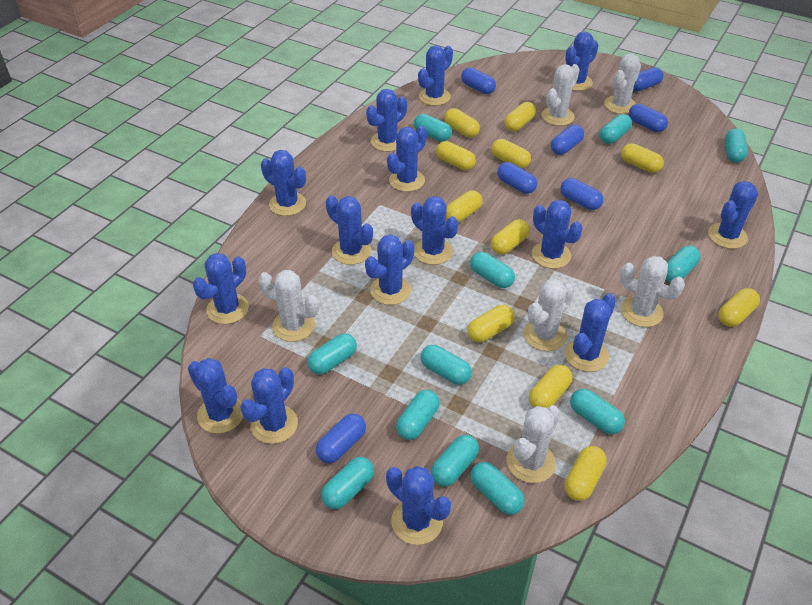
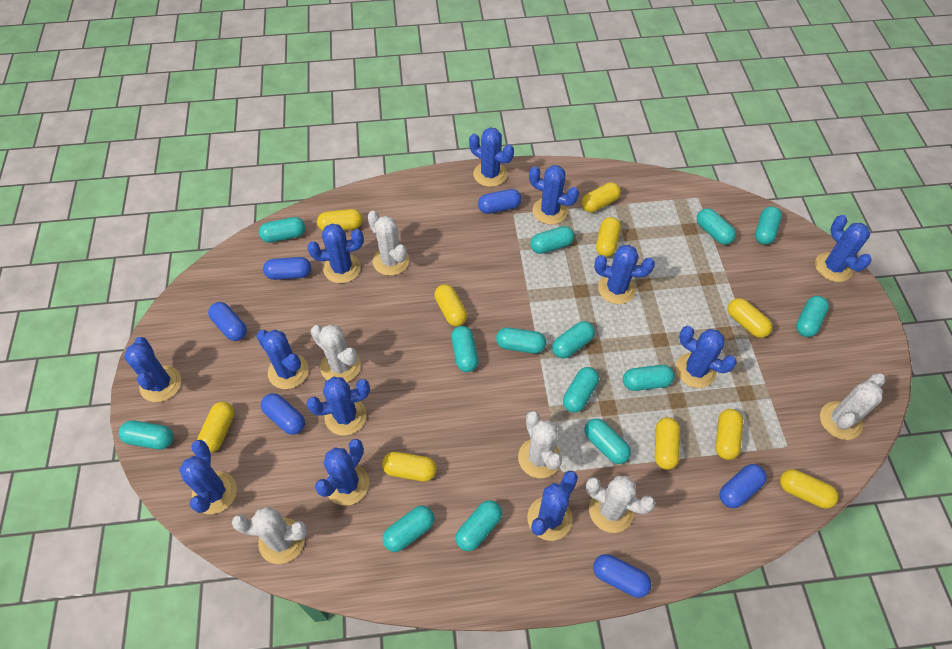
blue cactus: [188,358,243,434] [193,253,249,324] [240,367,298,444] [261,150,306,216] [326,195,373,265] [365,234,414,305] [366,89,407,152] [386,466,451,545] [387,126,427,192] [411,196,458,265] [418,45,453,106] [532,200,583,269] [564,293,616,372] [565,31,598,91] [708,181,758,249] = 15 -> [124,337,181,402] [179,440,237,514] [256,330,308,389] [307,224,364,283] [307,377,370,435] [315,439,369,506] [469,127,514,187] [527,471,578,541] [529,165,579,225] [594,245,655,304] [676,326,737,388] [815,215,872,282] = 12
blue capsule: [316,414,366,463] [461,68,496,94] [497,162,537,194] [551,125,584,155] [560,178,603,210] [629,104,668,132] [633,67,663,92] = 7 -> [208,302,247,341] [261,393,305,435] [263,257,311,280] [478,189,522,214] [593,554,651,598] [720,464,767,508] = 6
turquoise capsule: [307,333,357,374] [321,457,374,509] [396,390,440,440] [414,114,452,142] [420,345,472,385] [431,435,479,486] [470,252,515,288] [470,462,524,515] [570,389,625,434] [600,114,632,144] [666,245,701,282] [725,128,748,163] = 12 -> [119,420,174,449] [259,217,305,243] [382,506,435,552] [451,326,479,372] [456,500,502,551] [496,327,546,354] [530,226,574,254] [552,321,595,358] [563,367,599,413] [585,418,631,464] [623,365,674,391] [697,208,736,245] [755,206,782,245] [796,296,829,337] = 14
yellow capsule: [436,141,476,170] [444,108,480,138] [446,190,483,223] [467,305,515,342] [491,139,531,168] [491,219,530,255] [504,102,536,132] [529,365,572,408] [564,446,607,501] [621,143,664,173] [718,288,760,327] = 11 -> [197,402,235,453] [317,209,363,231] [382,452,437,482] [434,284,467,326] [581,182,621,212] [596,217,621,257] [655,417,680,470] [715,409,743,460] [728,298,772,338] [780,469,838,509] = 10

